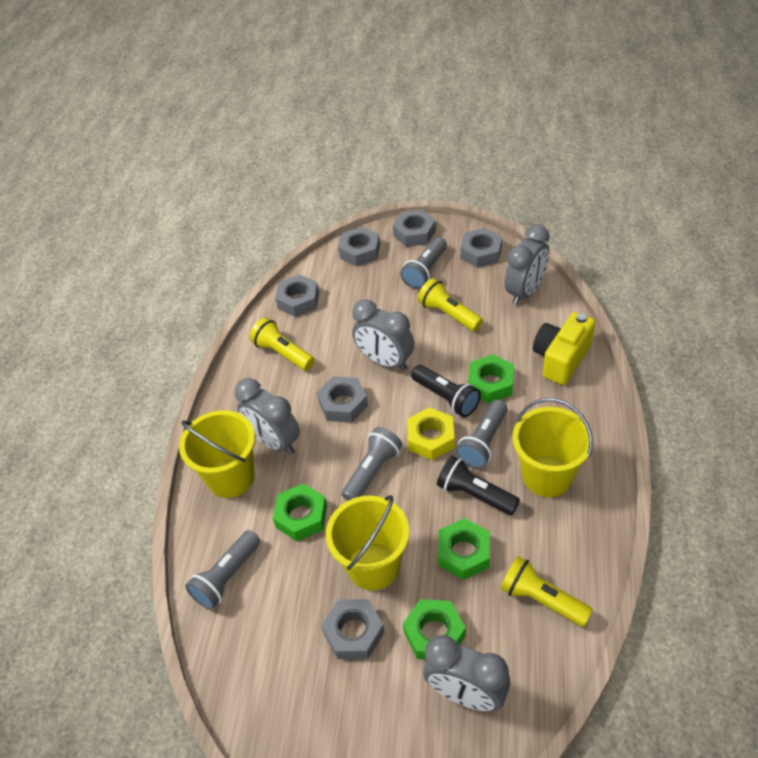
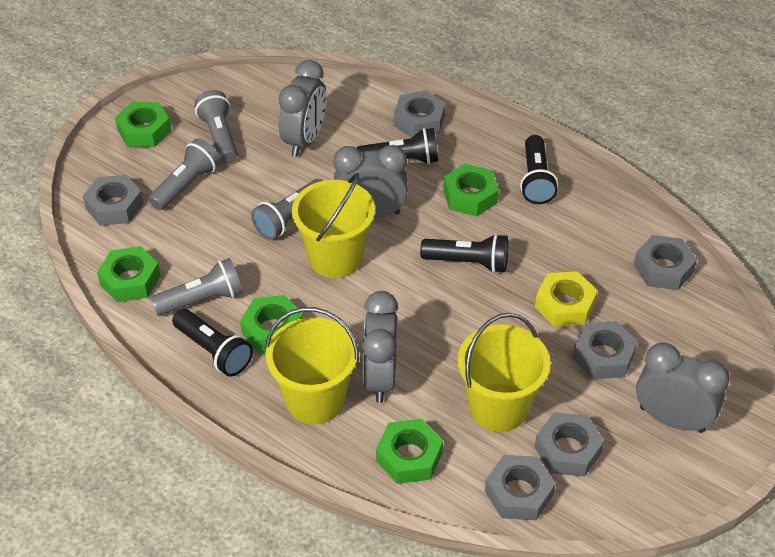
black flashlight: [411,365,481,417] [437,456,520,515] = 2 -> [172,309,253,377] [357,128,438,164] [420,234,508,273] [520,135,558,204] = 4
green nut: [273,483,327,541] [403,599,466,660] [438,518,490,580] [468,354,514,403] = 4 -> [97,246,161,302] [115,102,172,147] [240,295,303,353] [376,419,443,484] [443,164,499,217] = 5
yellow camera: [533,312,596,385] = 1 -> none = 0
yellow flashlight: [249,318,315,371] [418,278,483,331] [500,556,593,627] = 3 -> none = 0

